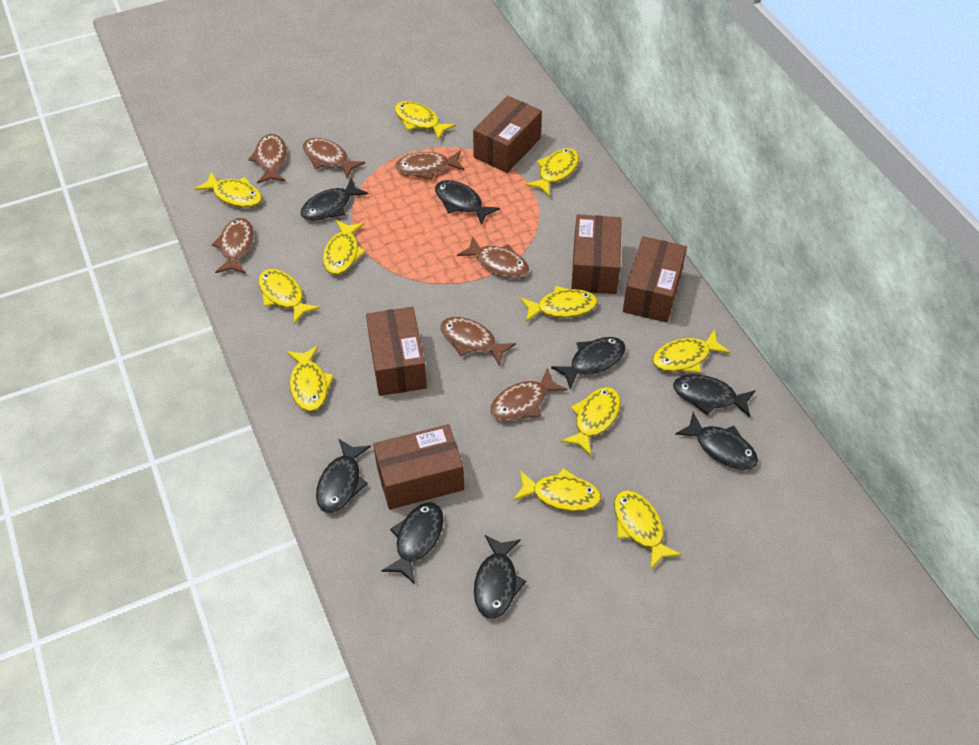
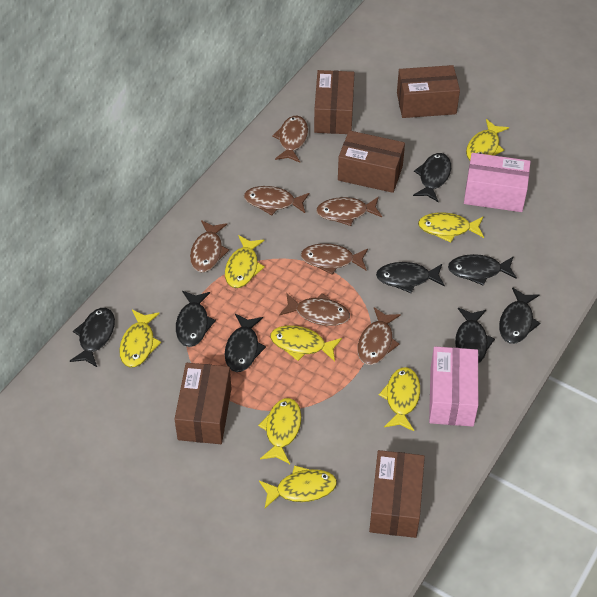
pink box: none = 0 -> [429,347,478,427] [464,153,531,212] = 2
yellow fish: [195,171,262,208] [258,269,320,324] [287,346,334,411] [323,220,366,275] [395,101,456,140] [513,468,601,512] [520,286,598,322] [525,148,579,196] [561,387,621,456] [614,490,682,569] [652,329,730,373] = 11 -> [119,310,161,368] [225,235,265,288] [258,398,302,464] [259,465,337,508] [270,325,342,362] [379,367,420,431] [418,212,484,243] [466,119,509,160] = 8

